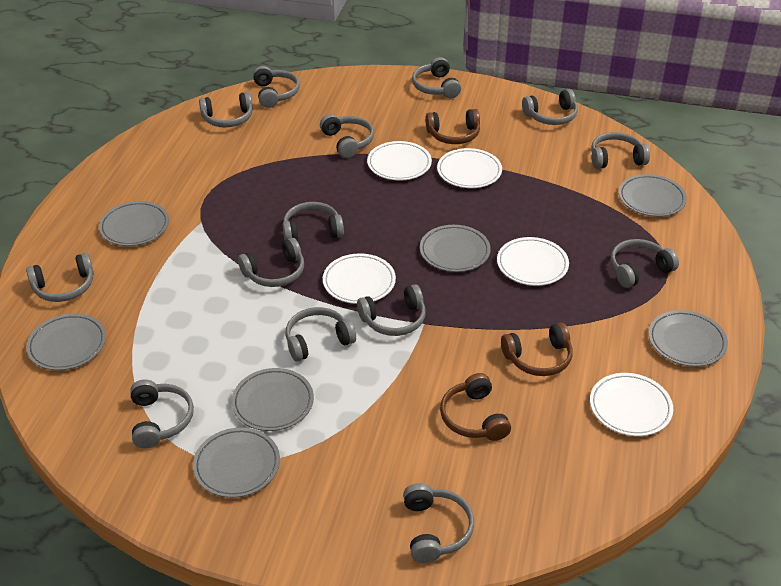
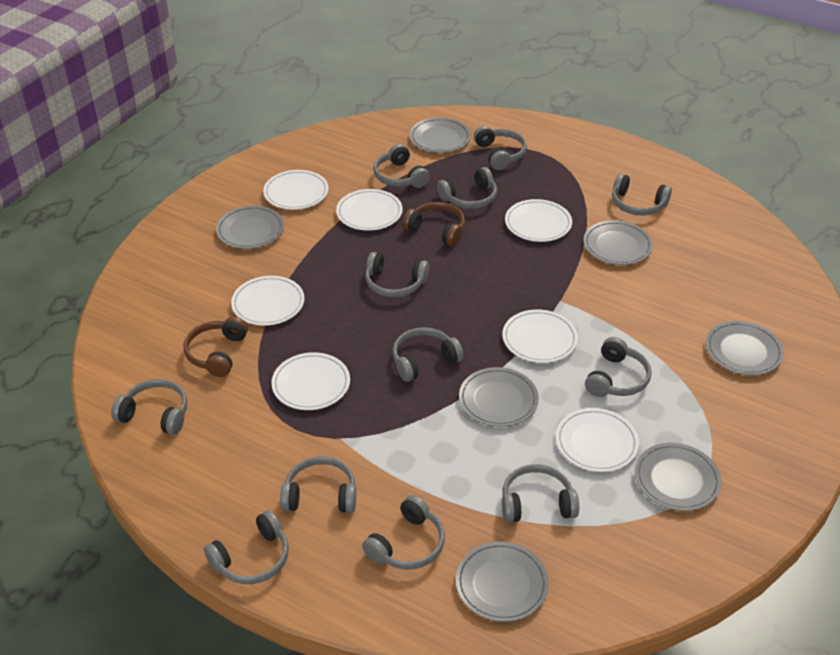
brown headphones: [425,109,480,144] [440,373,511,441] [501,323,573,376] = 3 -> [183,317,248,377] [403,202,465,246] = 2
grey headphones: [26,253,94,302] [130,379,194,449] [199,92,253,127] [238,238,304,287] [253,66,300,108] [283,202,344,241] [285,307,356,362] [320,114,374,158] [357,284,426,336] [403,483,474,563] [412,57,461,98] [522,89,578,125] [591,132,650,169] [611,239,679,288] = 14 -> [111,379,187,435] [204,510,289,584] [280,456,356,513] [362,495,445,569] [365,252,429,297] [373,144,430,188] [392,327,464,382] [437,167,497,209] [474,126,527,170] [502,464,579,523] [585,337,652,397] [612,174,672,215] = 12
white plate: [323,253,396,304] [367,141,432,180] [437,148,502,188] [497,237,569,286] [590,373,673,436] = 5 -> [231,276,304,326] [263,170,329,210] [271,352,350,410] [336,189,403,231] [502,309,578,363] [505,199,572,242] [556,408,639,472] = 7

